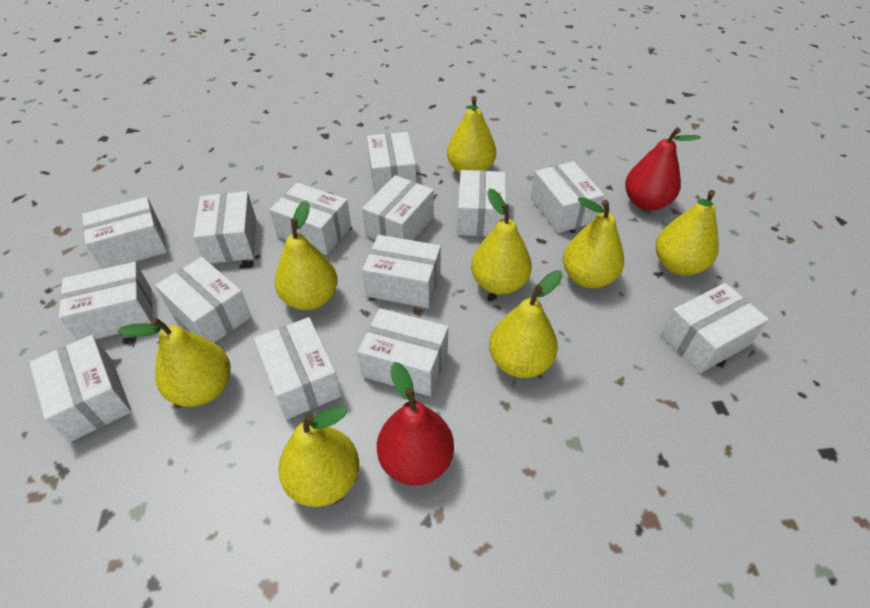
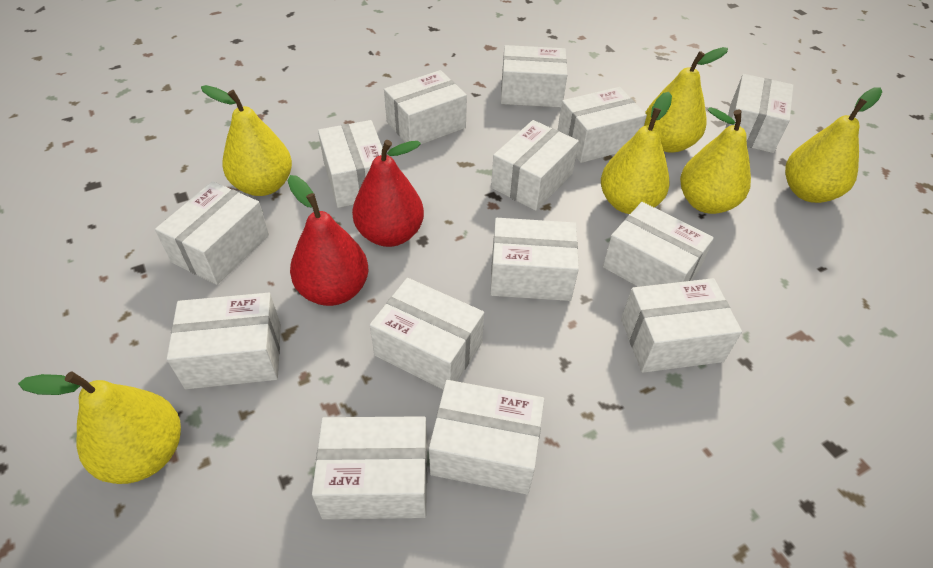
yellow pear: [118,317,231,407] [274,201,338,310] [278,406,359,507] [447,96,496,173] [471,188,532,295] [489,270,562,378] [563,197,624,289] [656,190,719,275] = 8 -> [18,371,181,484] [201,85,292,196] [601,92,672,214] [644,47,728,153] [680,107,751,214] [785,87,882,203] = 6

